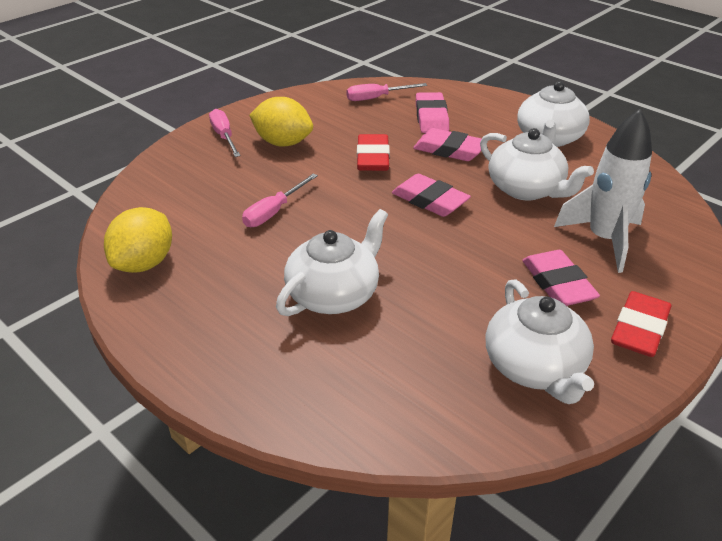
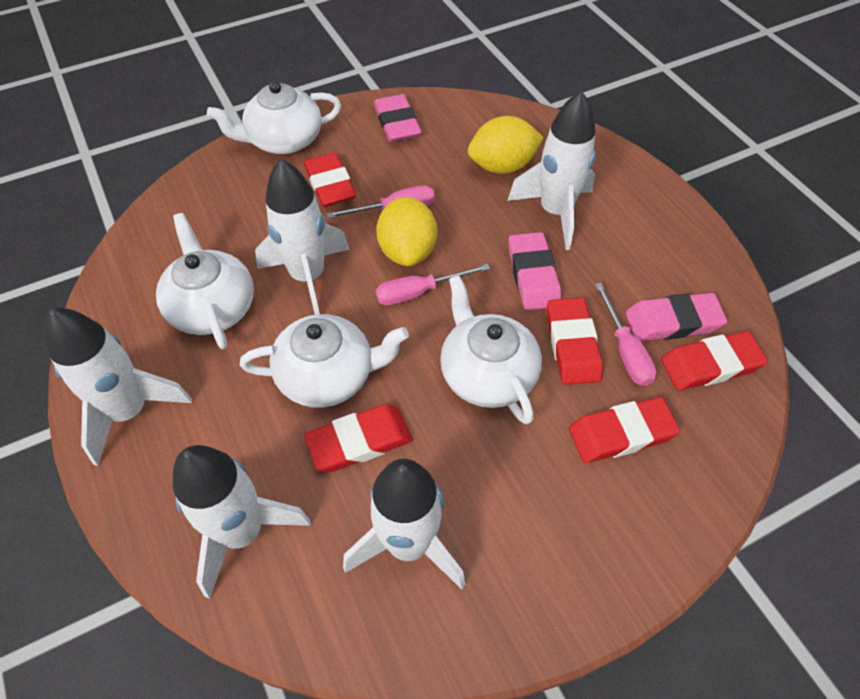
pink eraser: [392,174,471,217] [413,128,482,161] [416,92,449,133] [522,250,600,306] = 4 -> [374,94,421,142] [509,232,561,310] [626,293,727,341] = 3
red eraser: [357,134,390,171] [611,291,672,357] = 2 -> [304,152,356,207] [304,404,413,472] [547,298,603,385] [569,397,680,463] [661,331,768,390] = 5
white rocket: [554,109,652,273] = 1 -> [44,308,192,466] [173,445,311,599] [255,159,350,315] [343,459,466,590] [508,91,596,250] = 5

